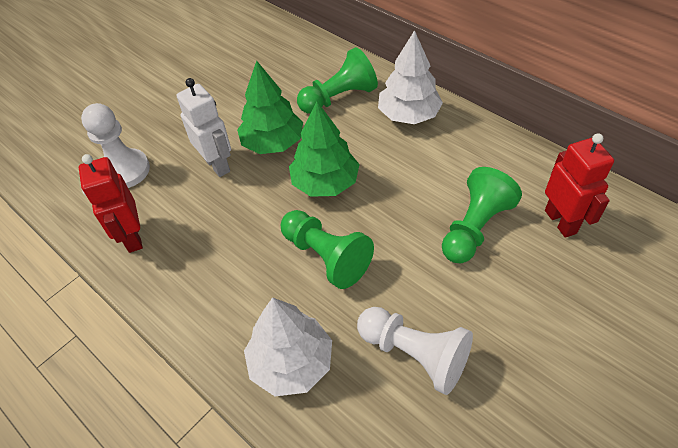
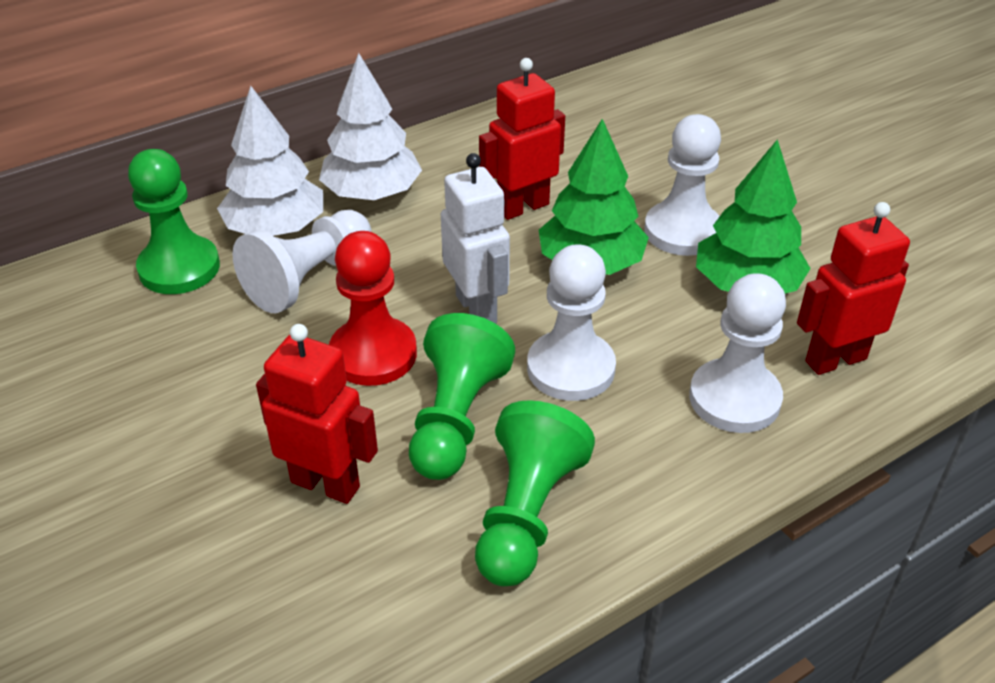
red pawn: none = 0 -> [329,231,417,386] = 1
red robot: [79,154,143,253] [545,133,614,238] = 2 -> [256,324,378,504] [479,58,565,220] [797,202,910,375] = 3
white pawn: [81,103,150,188] [357,307,473,395] = 2 -> [232,210,372,313] [527,244,616,401] [644,114,721,256] [689,273,786,433] = 4

